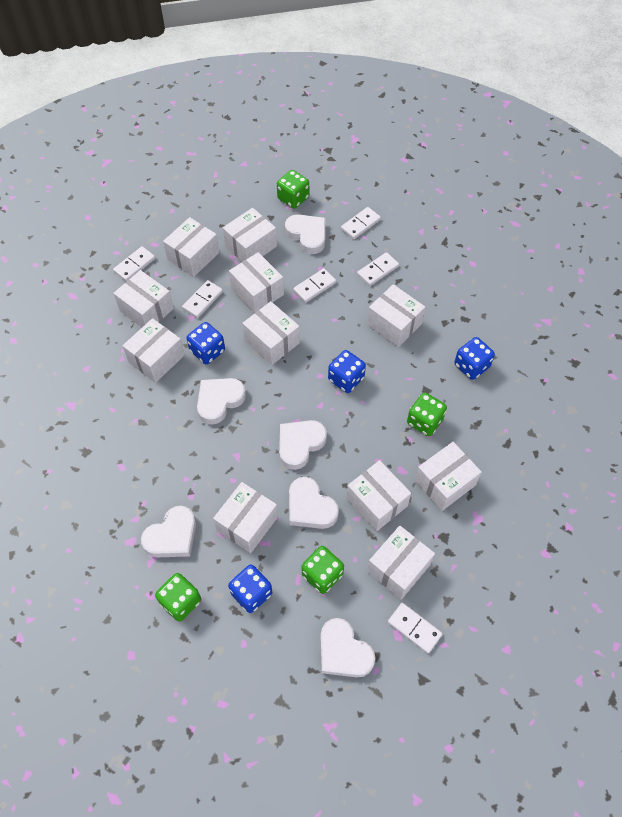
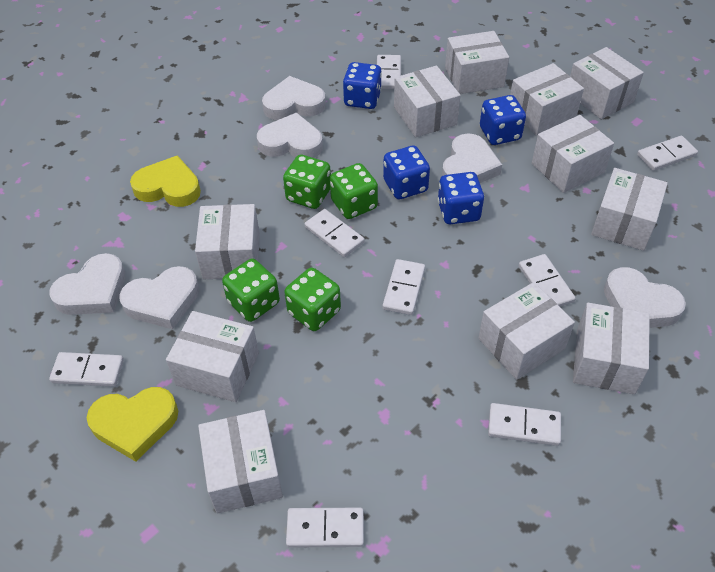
white domino: [113,246,155,281] [182,280,223,318] [293,268,336,303] [341,207,381,239] [357,252,399,286] [388,603,443,654] = 6 -> [49,352,124,387] [286,508,364,548] [304,209,364,257] [377,55,401,89] [382,259,425,315] [488,403,561,446] [519,254,576,307] [637,136,698,171] = 8
yellow heart: none = 0 -> [87,387,178,462] [130,155,201,207] = 2

